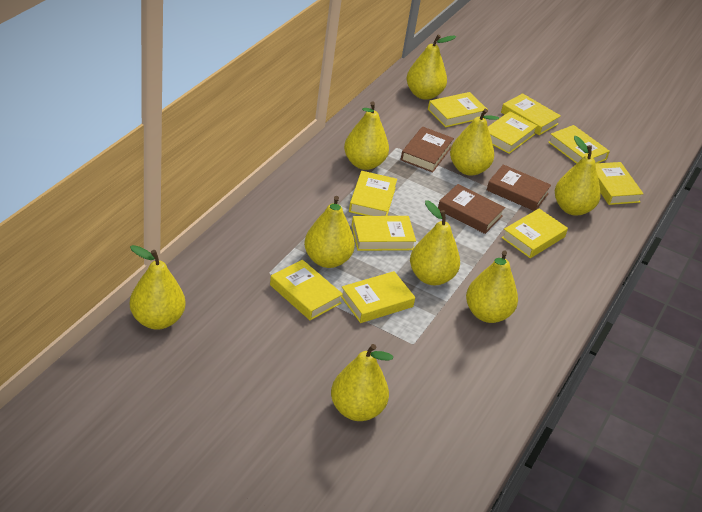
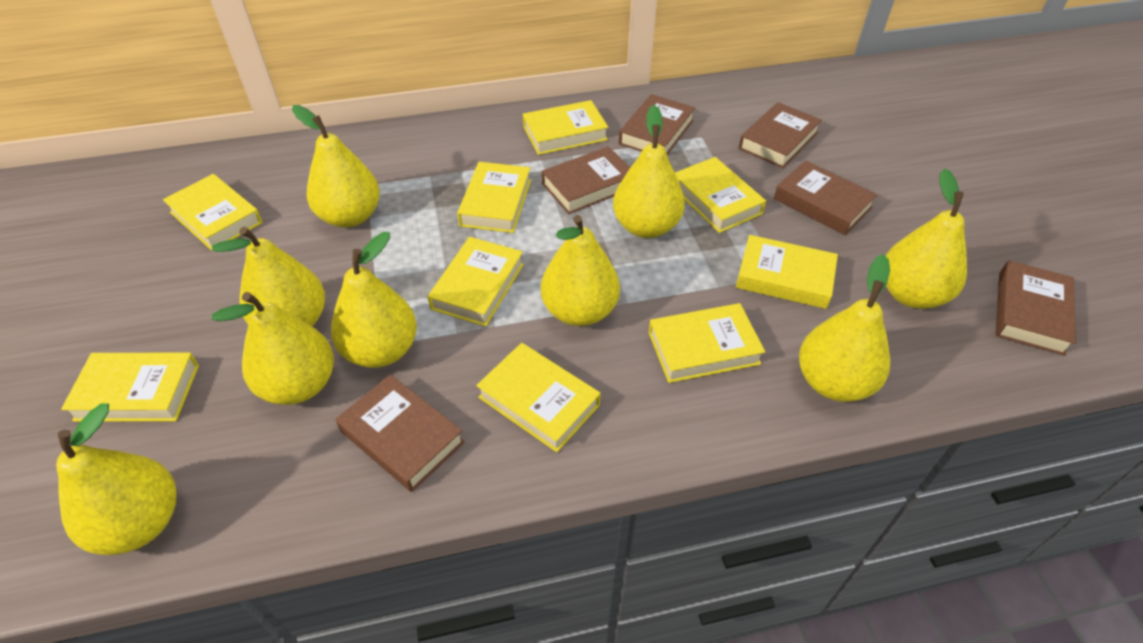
brown book: [401,126,454,173] [438,184,505,234] [487,164,551,211] = 3 -> [336,374,465,492] [542,146,630,214] [619,94,695,155] [739,102,822,168] [774,160,877,235] [995,260,1076,356] = 6
yellow book: [270,260,343,320] [340,271,415,323] [349,171,397,216] [351,216,416,251] [428,92,488,127] [488,111,537,154] [501,93,561,135] [501,208,568,258] [548,125,610,164] [595,162,644,205] = 10 -> [61,353,199,422] [163,174,263,251] [428,237,524,327] [457,162,531,233] [476,343,601,452] [523,100,608,155] [649,303,765,383] [675,157,766,233] [736,235,838,309] = 9

